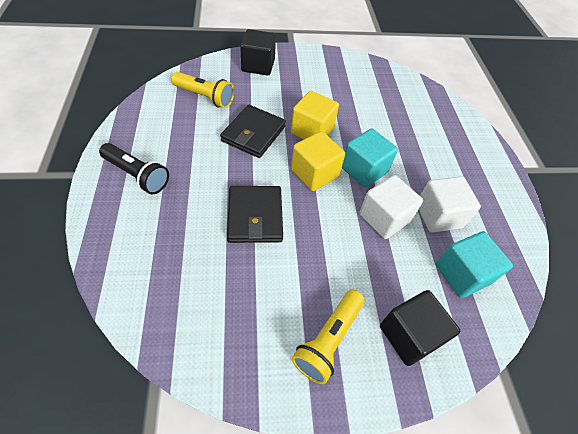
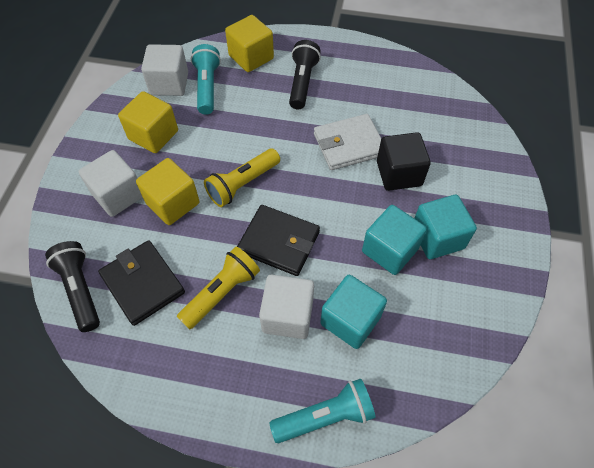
black cube: [240,29,276,75] [380,290,460,366] = 2 -> [377,132,431,191] = 1
black flashlight: [99,143,169,194] = 1 -> [45,241,100,332] [289,40,321,109] = 2
turquoise cube: [342,129,398,188] [436,231,513,298] = 2 -> [320,275,387,349] [362,205,427,275] [414,195,477,259] = 3
turquoise flashlight: none = 0 -> [191,44,221,115] [269,379,376,443] = 2
white cube: [359,175,423,239] [419,176,481,233] = 2 -> [78,150,143,217] [141,44,188,96] [259,274,314,339] = 3
white wallet: none = 0 -> [314,114,382,170] = 1
yellow cube: [291,91,339,139] [291,131,345,191] = 2 -> [118,91,178,153] [136,158,200,225] [225,15,274,72] = 3

